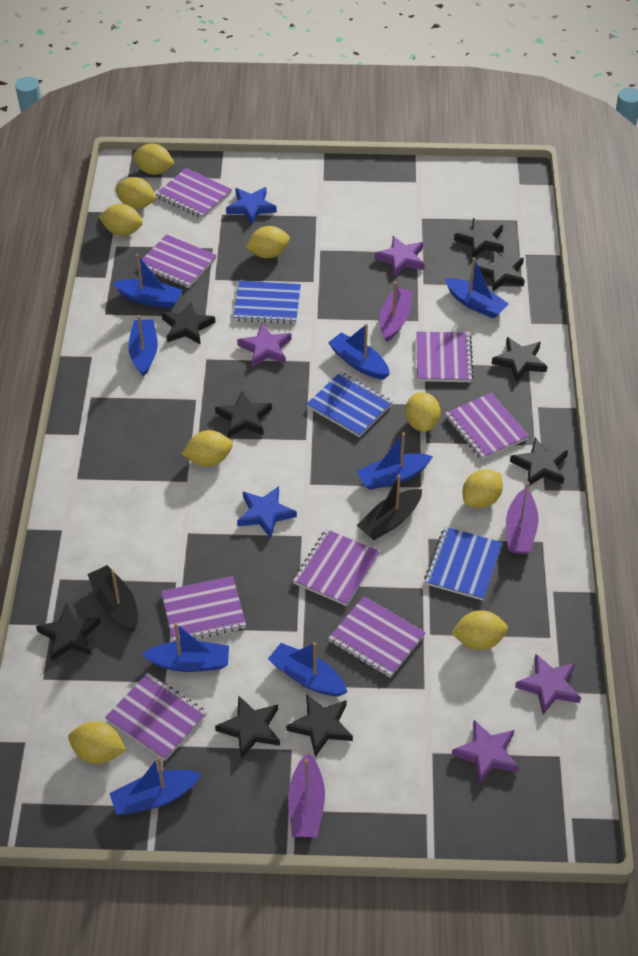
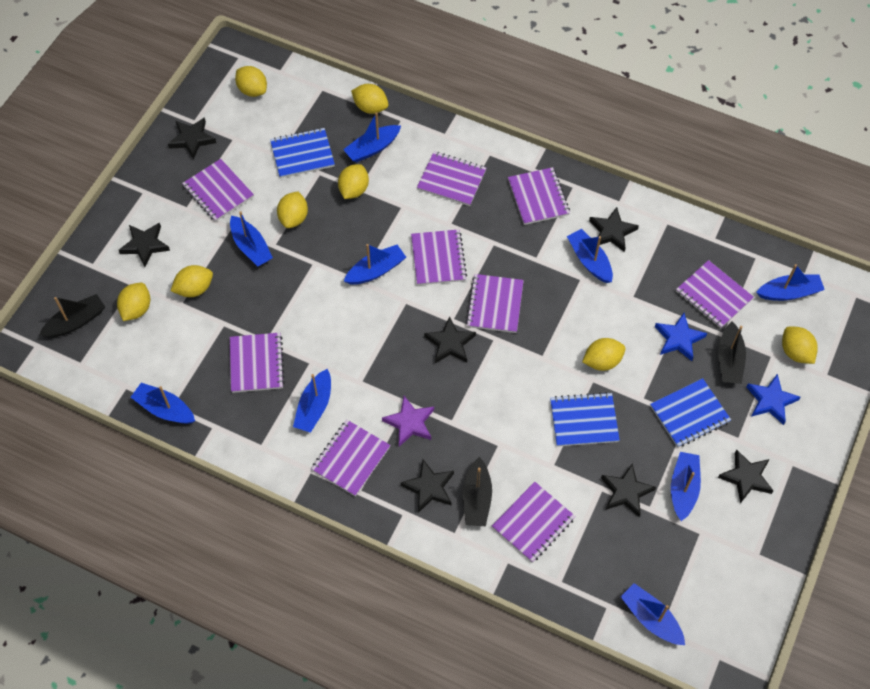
black boat: [88,565,138,631] [357,475,422,540] = 2 -> [39,294,105,337] [463,457,492,526] [718,322,746,384] = 3
black star: [36,603,101,661] [162,302,215,345] [215,391,272,438] [215,696,280,759] [287,694,353,757] [454,218,504,257] [474,250,525,291] [492,337,548,383] [510,438,568,486] = 9 -> [119,222,170,267] [168,117,216,160] [401,459,454,513] [424,316,476,363] [589,207,639,252] [601,463,656,517] [718,449,773,503] = 7
blue boat: [109,757,201,815] [112,254,182,308] [128,315,158,377] [142,623,229,672] [268,642,347,696] [328,324,390,380] [357,432,433,490] [445,257,509,319] = 8 -> [131,383,195,424] [230,211,273,266] [293,369,331,433] [343,112,401,162] [344,244,406,285] [567,229,613,283] [620,583,685,645] [671,452,701,521] [756,264,825,301] = 9
purple boat: [288,753,325,837] [379,282,413,342] [506,482,539,555] = 3 -> none = 0
purple notebook: [105,673,207,761] [140,234,217,288] [156,168,232,219] [161,576,246,642] [293,529,380,606] [329,596,426,678] [416,332,474,382] [445,393,529,460] = 8 -> [182,159,254,222] [230,333,285,393] [311,420,391,497] [411,229,467,285] [417,152,486,206] [466,274,524,333] [492,482,576,563] [508,167,570,225] [676,260,754,329] = 9
purple star: [237,323,292,367] [374,236,425,277] [452,720,519,784] [515,654,581,715] = 4 -> [382,396,434,447] = 1
yellow lemon: [68,721,126,764] [99,204,143,236] [115,177,157,209] [133,144,175,175] [182,430,233,467] [245,226,290,258] [405,392,441,432] [451,610,508,650] [462,469,503,508] = 9 -> [117,283,150,321] [171,265,213,297] [235,66,267,97] [277,191,308,228] [338,164,369,199] [351,84,388,114] [582,338,626,371] [782,326,818,364] = 8

